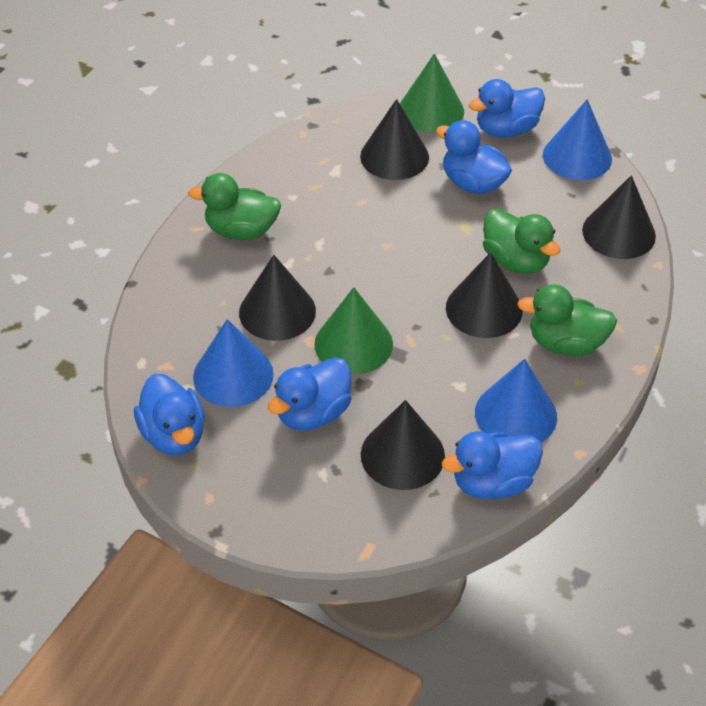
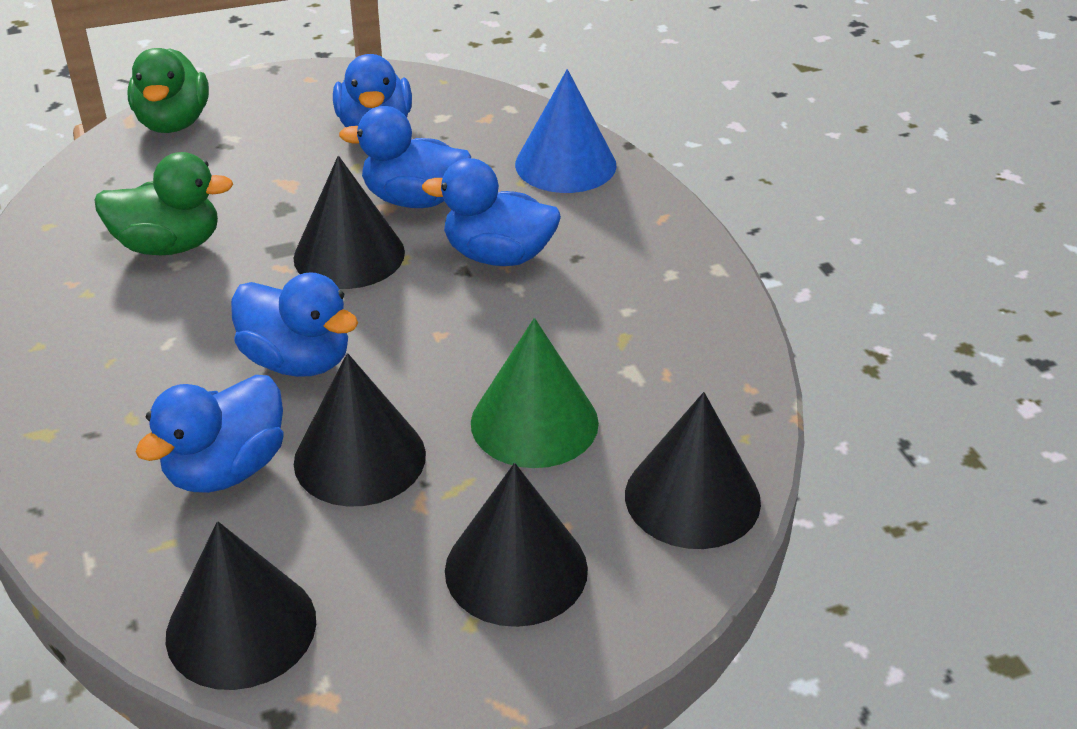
blue cone: [193,319,274,407] [475,359,557,442] [543,99,612,180] = 3 -> [515,69,617,193] = 1
green cone: [314,287,393,374] [400,53,464,133] = 2 -> [471,318,599,468] = 1
green duck: [188,173,281,240] [483,208,560,274] [517,284,617,356] = 3 -> [95,152,233,255] [127,48,209,133] = 2

